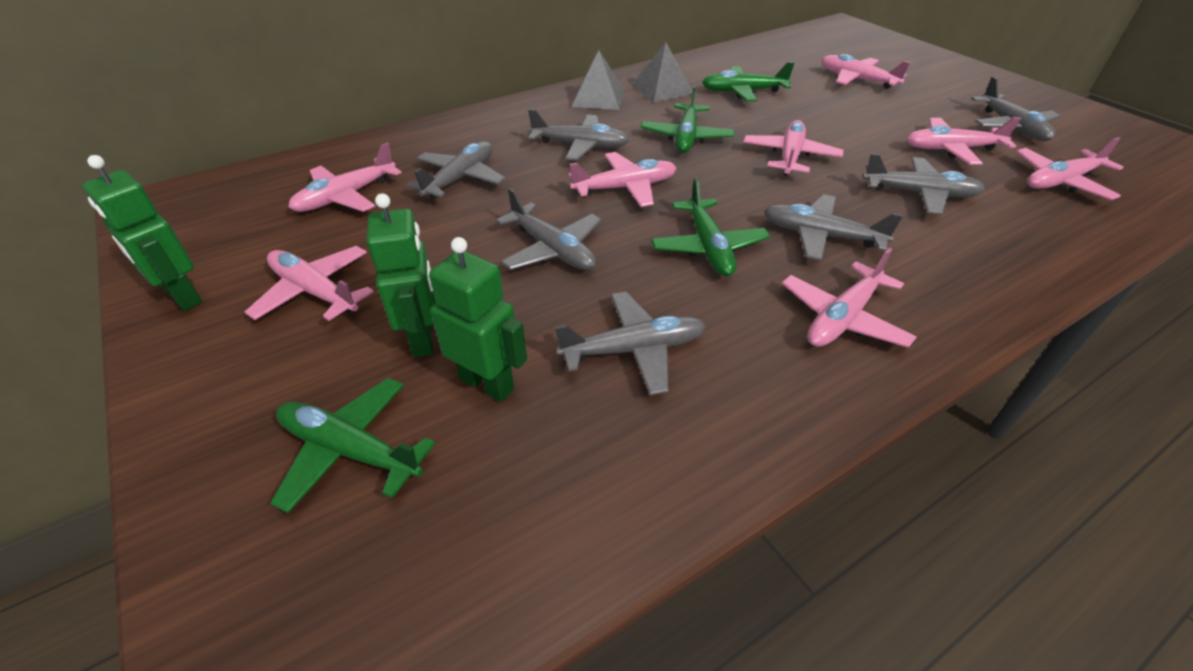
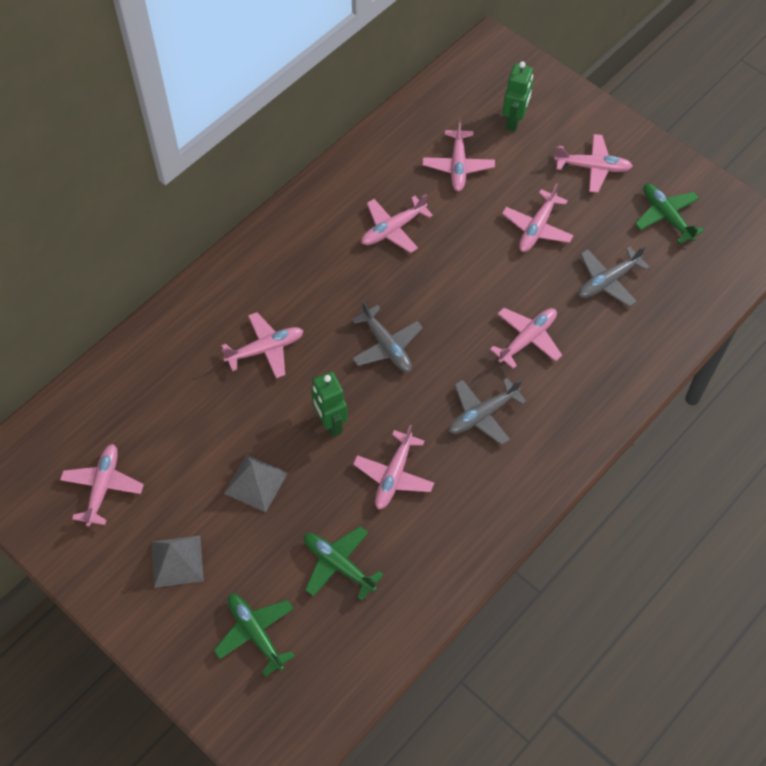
green plane: [270,378,435,513] [641,85,734,153] [651,178,770,277] [702,62,794,101] = 4 -> [214,594,295,677] [304,526,384,601] [635,184,704,244] = 3
green robot: [83,155,202,311] [367,193,434,357] [429,237,527,402] = 3 -> [311,372,348,437] [502,61,533,132] = 2
grey plane: [407,141,506,198] [496,188,602,270] [528,109,630,161] [555,292,706,396] [764,194,903,261] [862,153,985,215] [971,77,1060,141] = 7 -> [352,301,423,372] [448,378,527,445] [578,245,650,307] = 3

